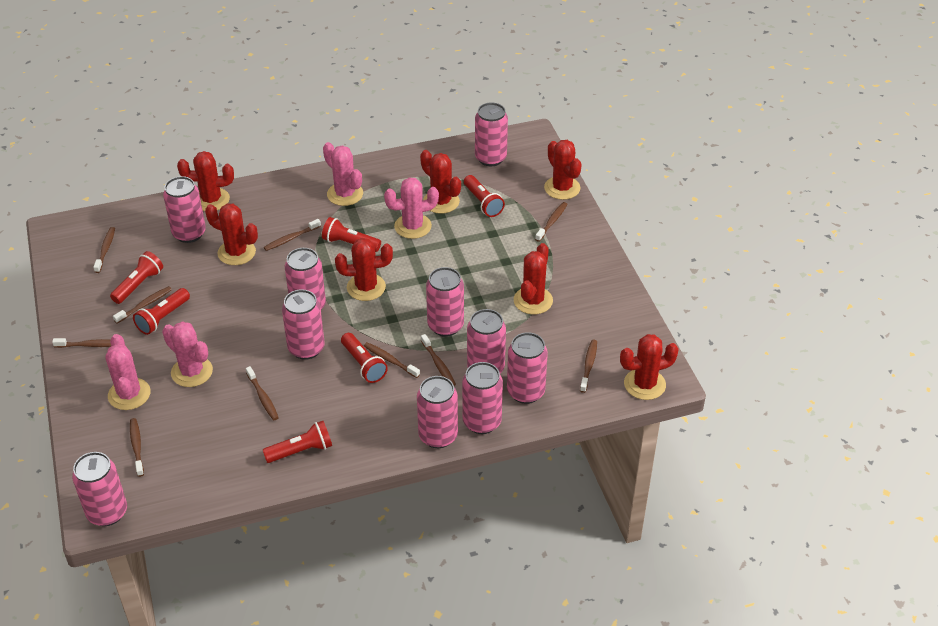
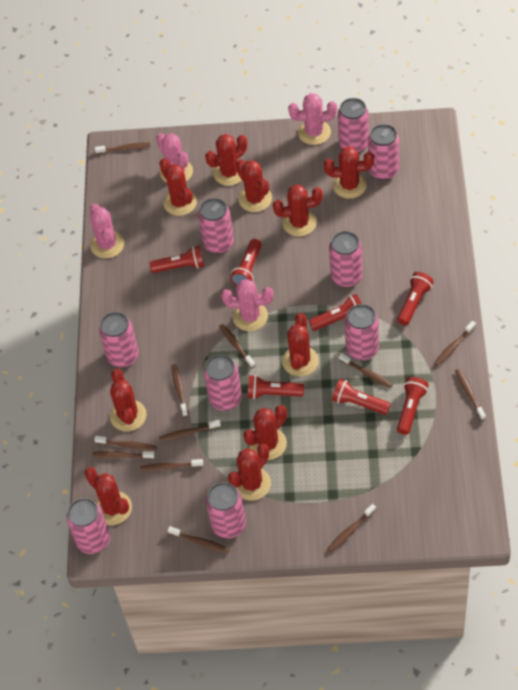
brown toothbrush: [52,338,111,348] [93,227,115,273] [113,286,172,323] [130,418,144,477] [246,366,279,420] [264,219,321,251] [364,342,420,378] [421,334,456,386] [535,202,567,242] [580,340,597,393] = 10 -> [92,451,155,459] [94,436,157,451] [95,142,151,154] [140,459,203,471] [159,420,221,442] [168,526,230,554] [172,364,188,417] [219,324,255,368] [327,504,376,552] [339,353,393,388] [434,321,476,366] [455,369,486,421] = 12
pink can: [72,452,127,526] [163,176,206,243] [282,289,325,360] [285,248,326,309] [417,376,458,448] [426,267,464,337] [462,362,503,434] [467,309,506,373] [475,103,508,166] [507,332,548,404] = 10 -> [66,498,110,554] [99,312,139,368] [198,198,234,254] [204,355,242,411] [206,482,246,539] [329,231,363,288] [338,98,369,153] [345,304,379,361] [368,124,399,181] = 9
red cactus: [177,151,234,211] [205,203,258,265] [335,238,393,301] [420,150,461,214] [514,243,553,314] [544,140,582,200] [620,334,679,400] = 7 -> [85,467,132,525] [110,369,147,432] [159,158,197,216] [205,134,247,186] [228,444,271,501] [236,159,272,212] [243,405,287,460] [273,184,323,237] [282,313,319,377] [324,146,374,199] = 10
red flashlight: [110,251,163,304] [133,288,190,335] [263,421,332,463] [322,217,381,252] [341,333,388,383] [464,175,505,217] = 6 -> [150,246,204,273] [230,239,262,286] [248,375,304,399] [309,294,362,331] [332,379,391,415] [397,272,434,325] [397,377,429,435] = 7

